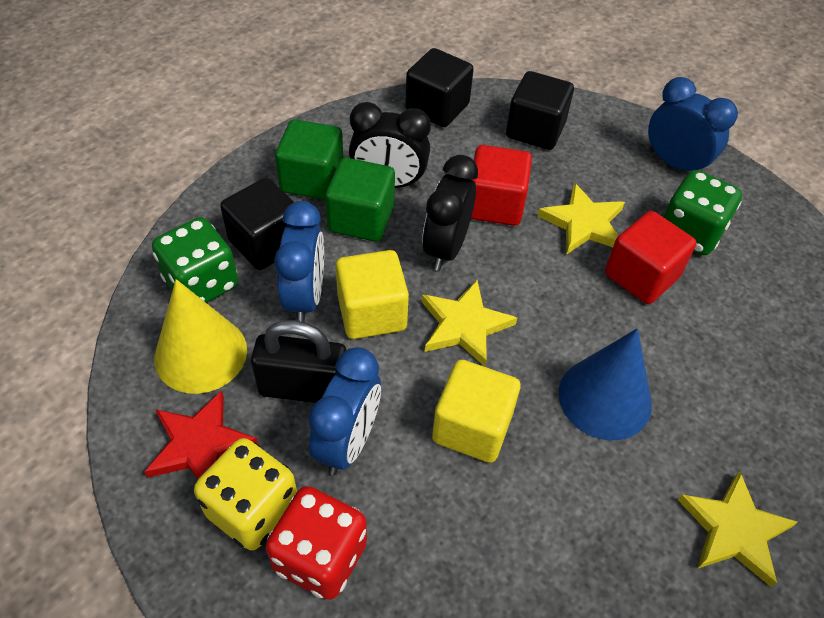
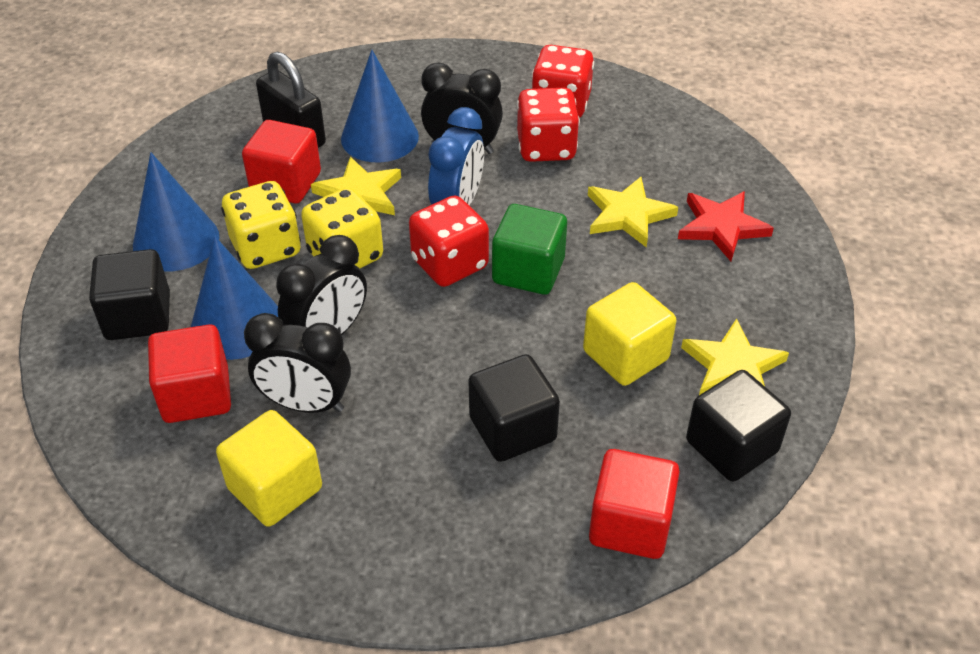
black clock: [349,102,431,188] [422,155,478,271] = 2 -> [244,313,351,413] [276,235,367,335] [421,63,503,154] = 3
blue clock: [274,201,324,322] [308,347,381,475] [648,77,738,172] = 3 -> [428,107,484,205] = 1
blue cone: [559,329,652,441] = 1 -> [133,152,219,271] [191,236,278,360] [341,50,419,163] = 3
green cube: [275,119,343,200] [325,158,395,242] = 2 -> [492,204,567,295] = 1
green dice: [152,217,238,303] [663,170,742,255] = 2 -> none = 0
red cube: [471,145,532,226] [605,211,697,304] = 2 -> [148,324,231,423] [242,120,321,203] [589,449,680,559] = 3
red dice: [266,486,367,600] = 1 -> [409,196,489,287] [517,88,580,162] [532,45,594,118] = 3
yellow cone: [154,279,247,394] = 1 -> none = 0
yellow dice: [194,438,297,551] = 1 -> [221,181,301,269] [301,188,383,269] = 2

